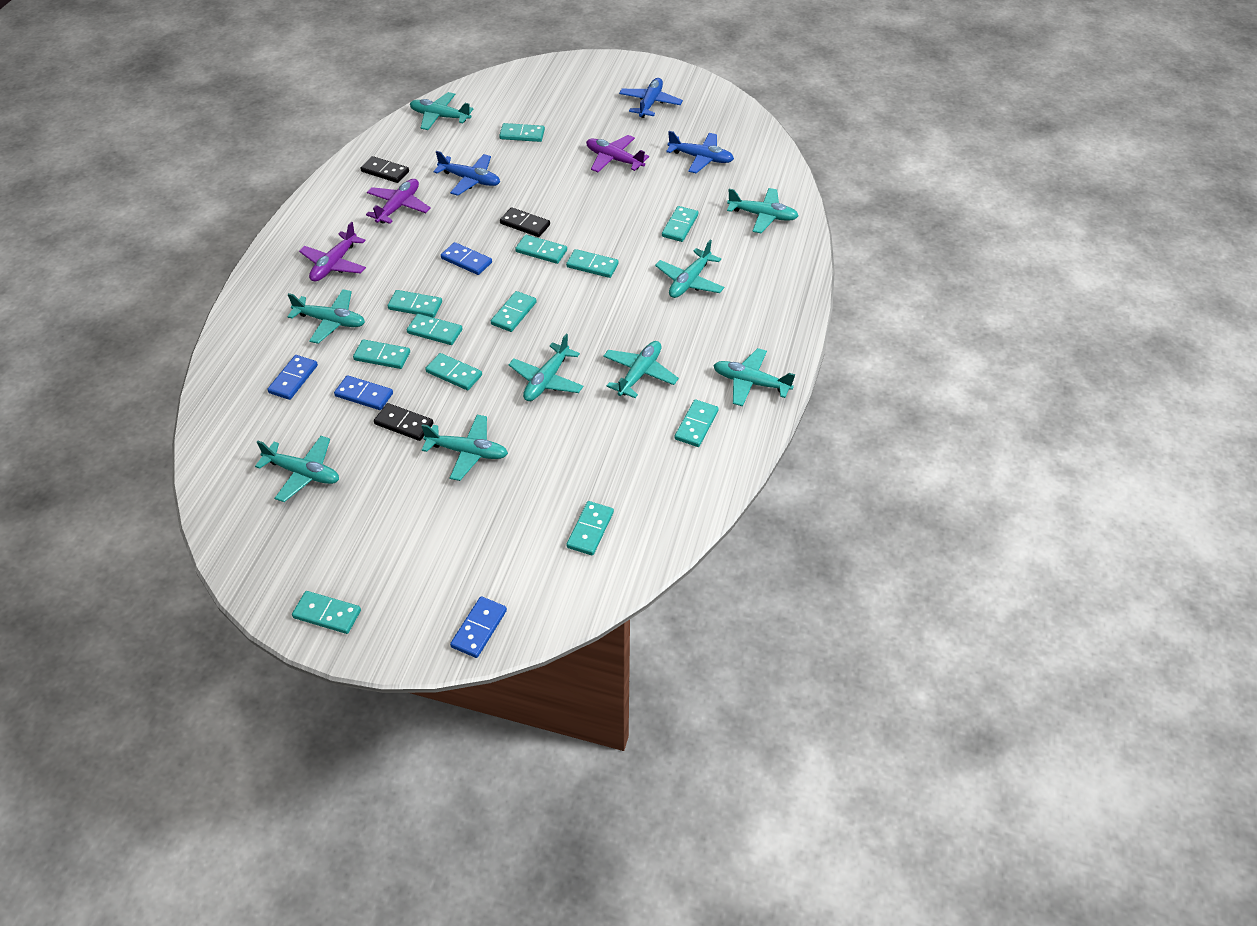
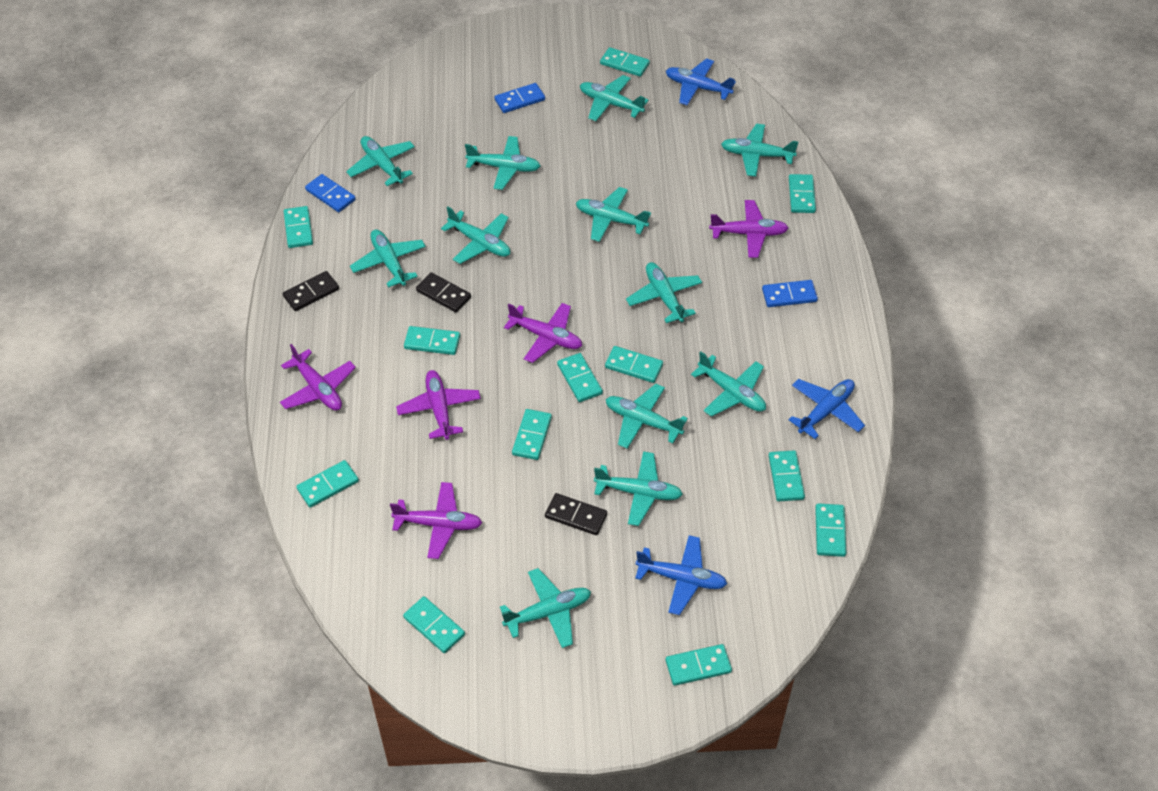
blue domino: [267,355,318,400] [334,375,393,410] [441,242,492,275] [450,596,507,658] = 4 -> [305,174,356,212] [495,83,545,113] [762,280,818,307] = 3
purple plane: [299,222,366,282] [366,179,431,224] [586,135,649,172] = 3 -> [280,344,356,411] [390,482,482,559] [396,370,481,440] [504,303,582,363] [709,200,788,258] = 5
turquoise plane: [255,436,339,502] [287,289,365,344] [410,92,473,130] [421,415,508,481] [508,334,584,401] [603,341,679,398] [655,240,724,298] [713,348,795,407] [727,188,799,233] = 9 -> [346,136,415,186] [350,229,426,288] [441,207,510,264] [465,136,541,190] [500,568,591,648] [576,187,651,242] [580,75,648,121] [594,451,683,526] [606,384,688,449] [626,262,702,323] [691,351,766,417] [721,124,798,177] = 12

